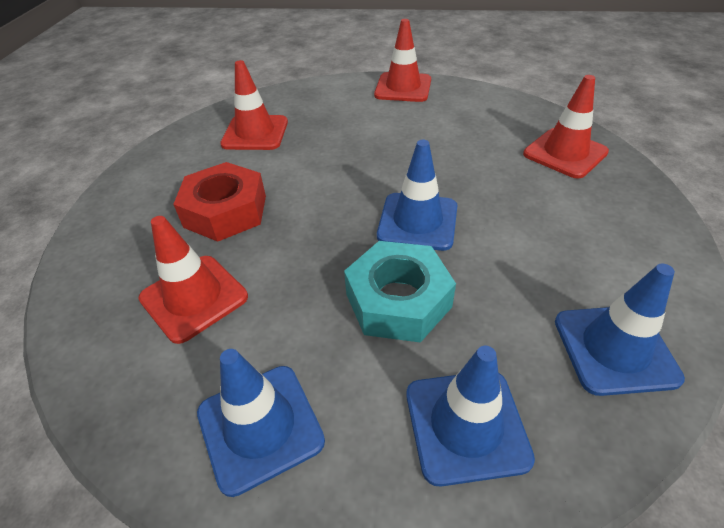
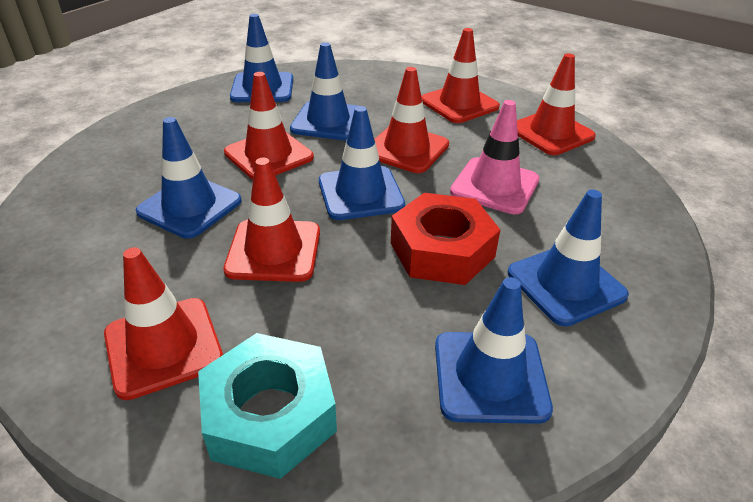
blue traffic cone: [197,349,325,497] [377,140,458,251] [406,346,535,487] [555,264,685,396] = 4 -> [135,117,242,239] [230,14,293,102] [290,42,358,140] [319,106,405,220] [435,277,553,424] [508,190,629,326] = 6
pink traffic cone: none = 0 -> [450,100,540,214] = 1
red traffic cone: [138,216,248,344] [220,60,288,150] [374,19,431,102] [523,75,609,179] = 4 -> [104,247,223,400] [224,72,314,179] [224,158,320,282] [375,67,449,173] [421,28,500,123] [517,53,596,155] = 6

